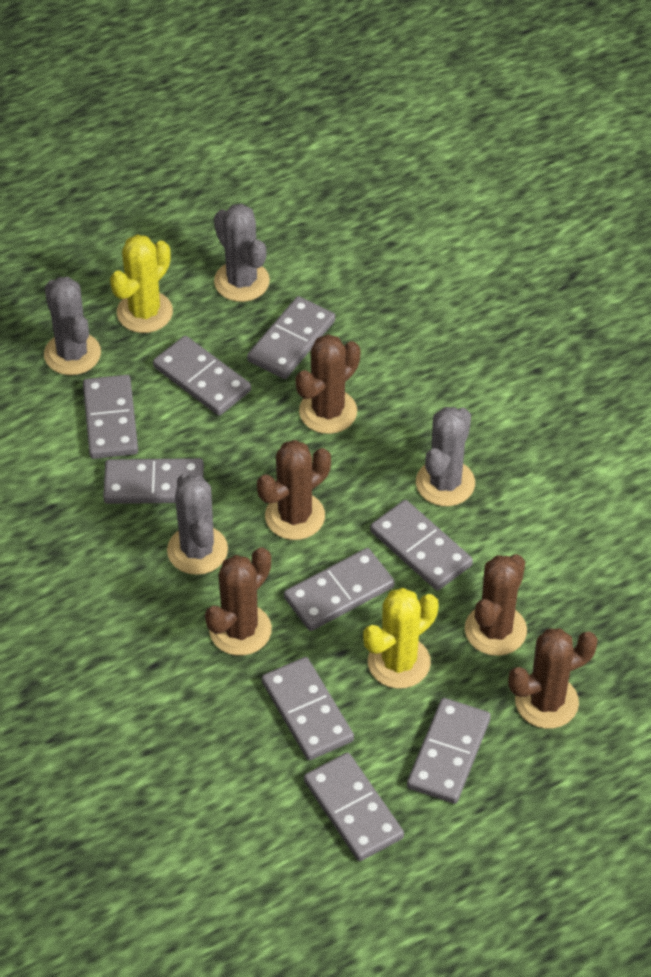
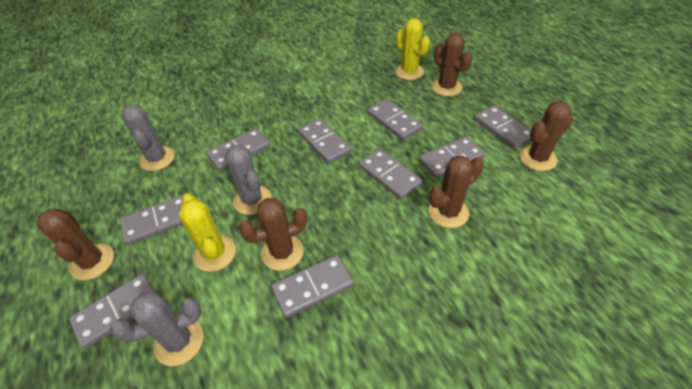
grey cactus: [44,277,101,375] [167,473,228,575] [214,204,270,302] [416,407,475,506] = 4 -> [110,292,204,366] [121,104,175,171] [226,144,271,215] = 3

